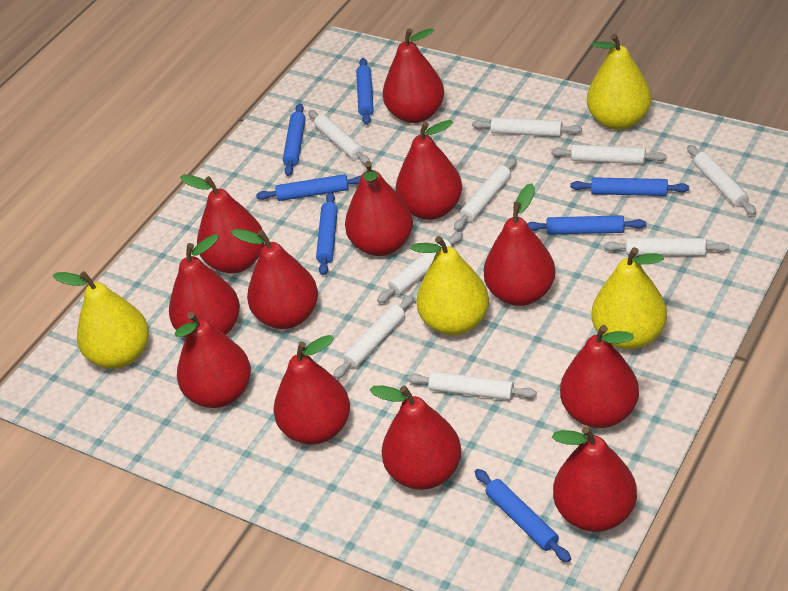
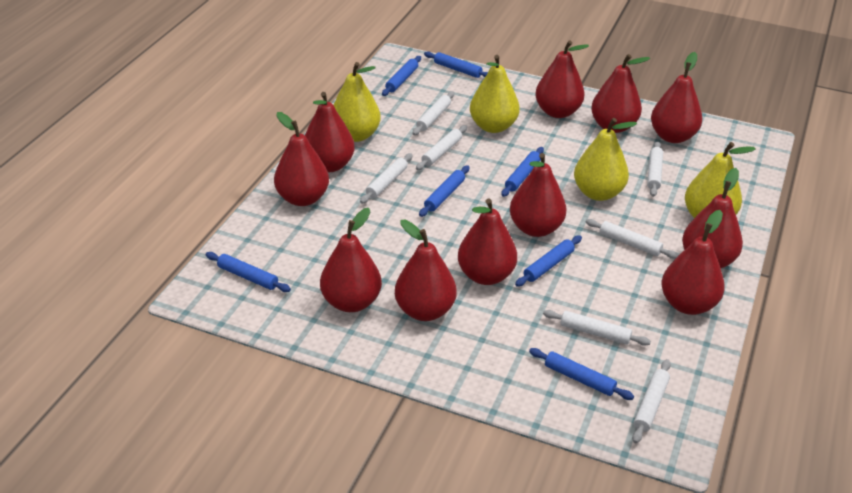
red pear: [169,234,240,338] [175,312,251,408] [180,174,264,274] [231,229,318,329] [274,335,350,444] [345,161,413,256] [370,385,461,490] [383,28,444,123] [396,120,462,220] [484,183,556,306] [552,426,637,532] [560,325,639,428] = 12 -> [274,112,329,206] [305,92,355,172] [320,208,382,312] [395,220,457,321] [458,198,517,285] [510,153,566,237] [535,40,589,118] [591,54,650,133] [651,52,702,143] [661,210,725,315] [682,168,743,268] = 11
white rolling pin: [308,110,370,164] [333,295,414,379] [377,232,463,303] [407,371,537,400] [454,158,517,231] [472,117,582,137] [551,145,666,164] [604,238,729,256] [687,145,756,215] = 9 -> [360,153,413,204] [413,91,454,135] [416,125,467,170] [543,310,651,346] [586,219,678,259] [632,359,671,443] [647,141,663,197] = 7

